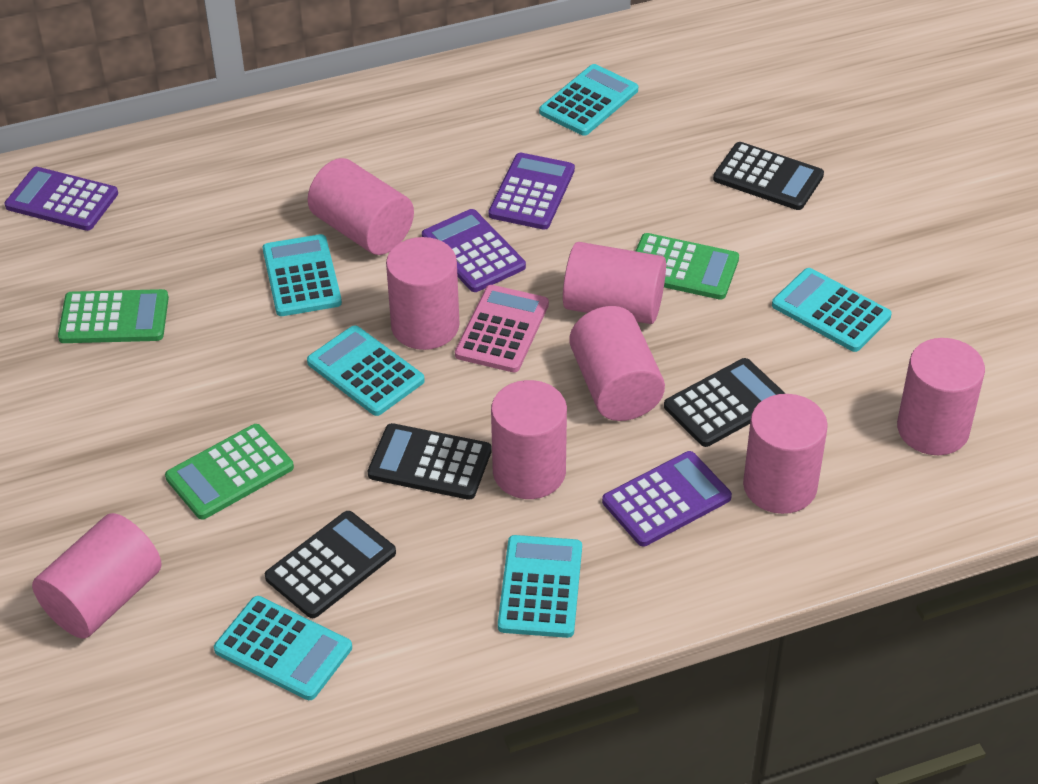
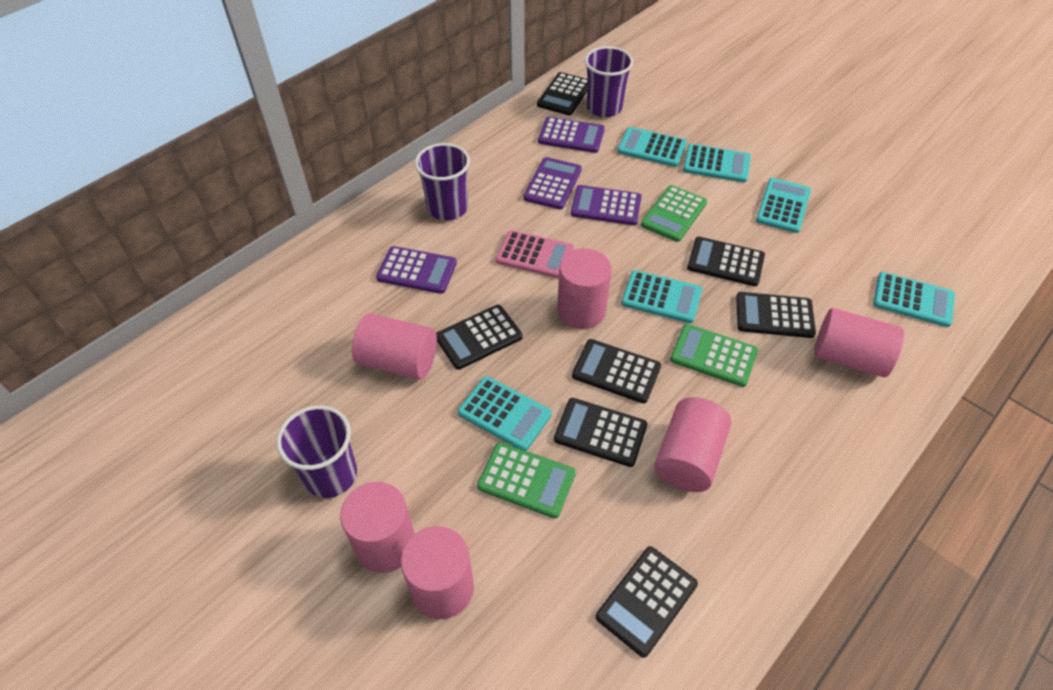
black calculator: [265,511,396,618] [368,423,492,500] [664,358,786,447] [713,142,824,210] = 4 -> [436,305,522,370] [537,72,587,115] [554,398,647,467] [572,339,661,403] [596,547,698,658] [687,237,765,286] [736,292,816,338] = 7
pink cylinder: [32,513,161,638] [308,158,414,255] [386,237,460,350] [491,380,567,499] [563,242,666,324] [569,306,665,421] [743,394,828,514] [897,338,985,455] = 8 -> [340,482,415,573] [352,313,437,380] [401,526,474,619] [557,248,612,329] [654,397,731,492] [814,308,904,377] = 6
purple cup: none = 0 -> [277,405,357,498] [415,143,470,221] [585,46,633,117] = 3

